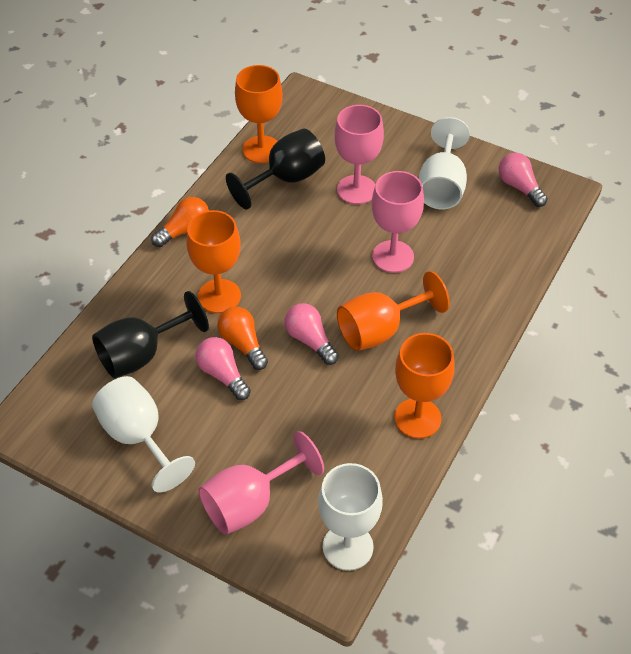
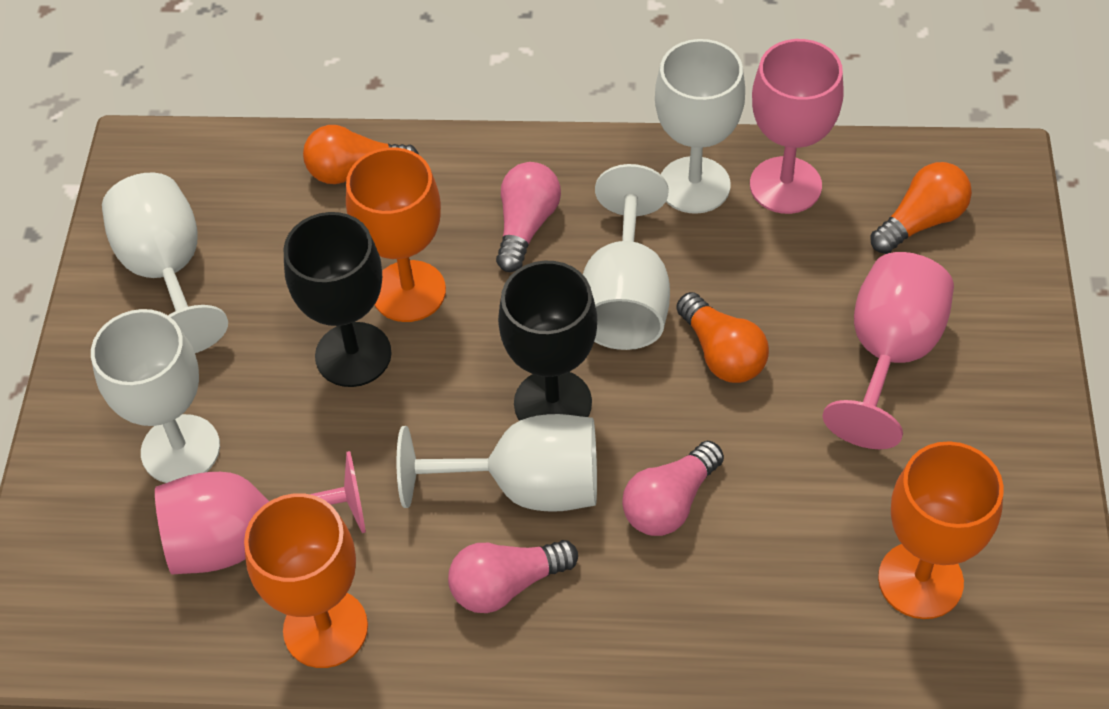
orange goblet: [186,210,241,313] [235,65,283,163] [337,271,450,351] [394,333,455,439] = 4 -> [244,493,368,668] [346,147,446,322] [878,441,1004,619] = 3
orange light bulb: [151,197,209,247] [217,307,268,370] = 2 -> [303,125,419,184] [676,292,769,383] [870,162,972,254] = 3
white goblet: [92,376,195,493] [318,463,383,571] [419,117,470,209] = 3 -> [91,309,220,483] [102,173,228,353] [397,414,597,512] [583,164,670,350] [655,39,745,214] = 5

